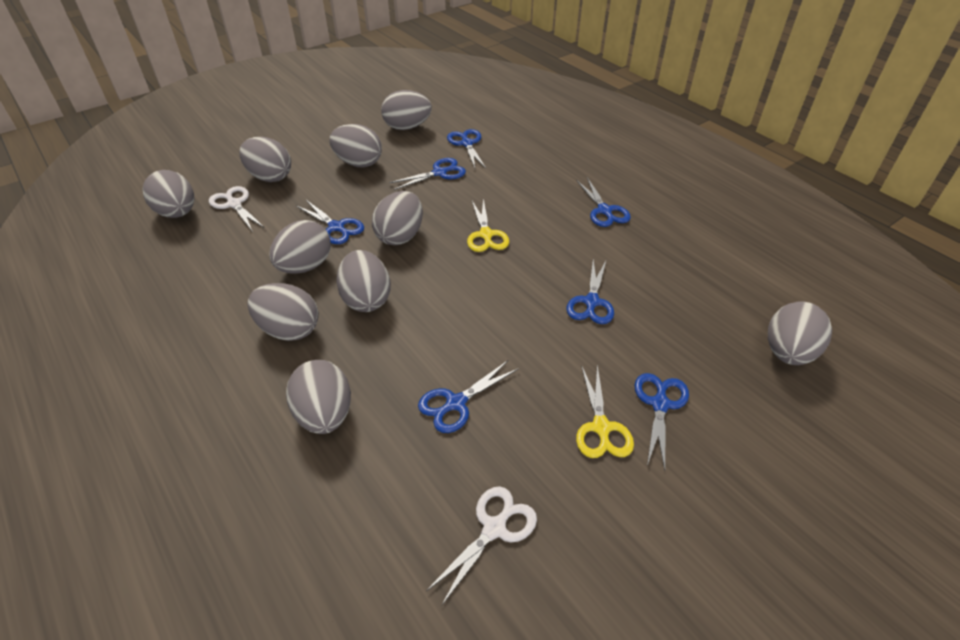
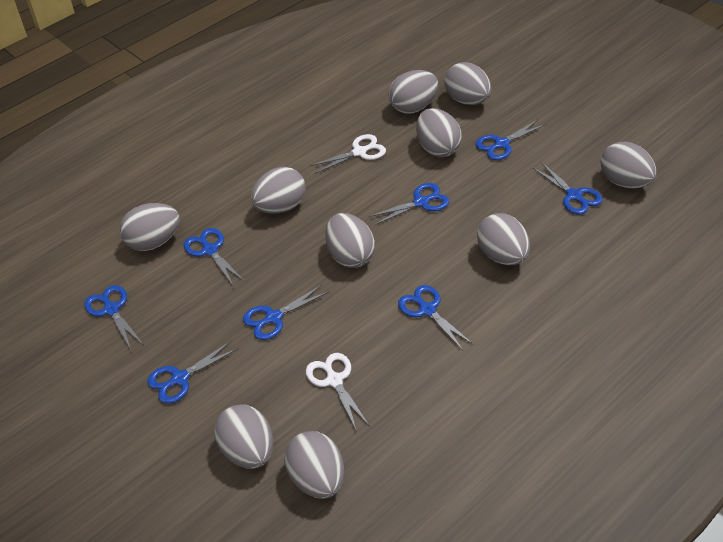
blue scissors: [297,200,364,244] [389,158,466,190] [418,360,519,433] [447,129,486,168] [566,259,614,324] [577,177,631,227] [634,373,689,470] = 7 -> [84,285,143,350] [147,341,238,404] [184,228,244,287] [243,285,329,340] [369,183,449,225] [398,285,474,350] [475,119,546,160] [532,162,602,215] = 8
yellow scissors: [467,198,509,252] [576,365,634,458] = 2 -> none = 0

